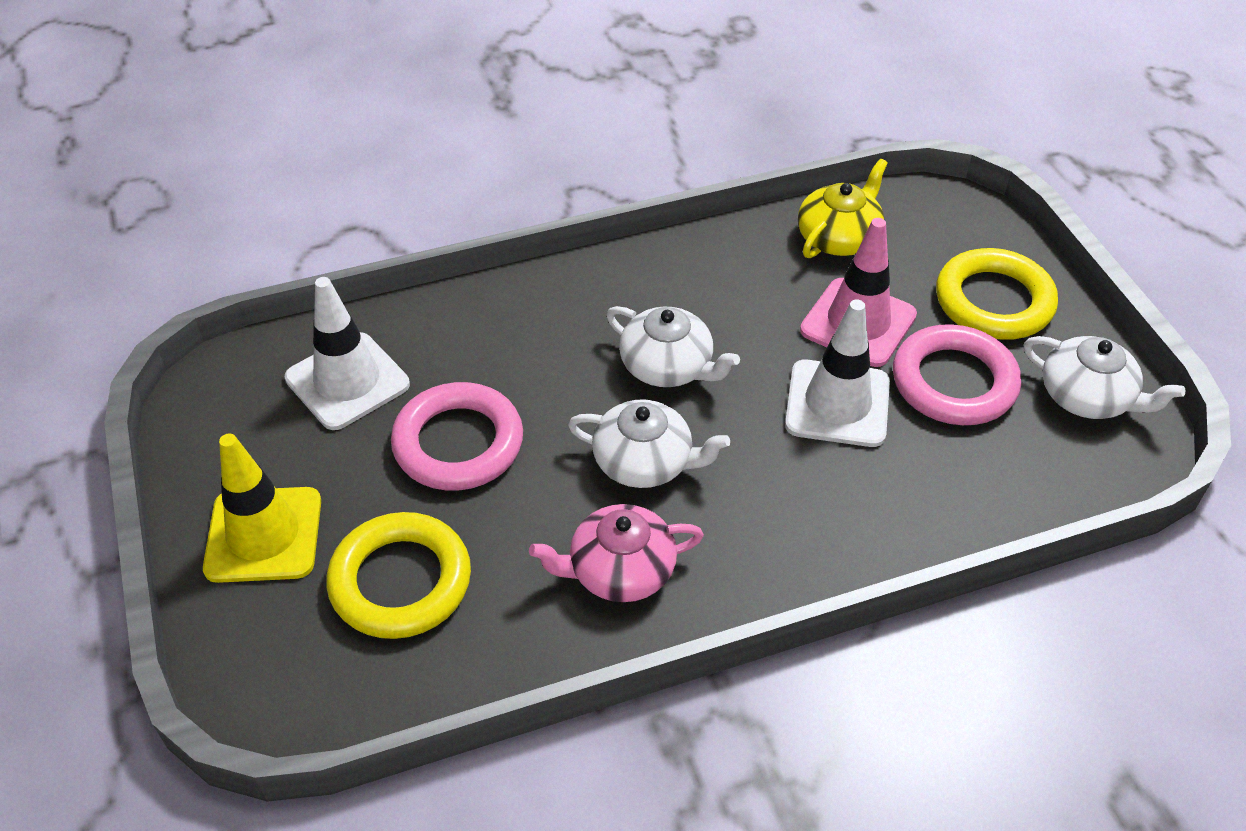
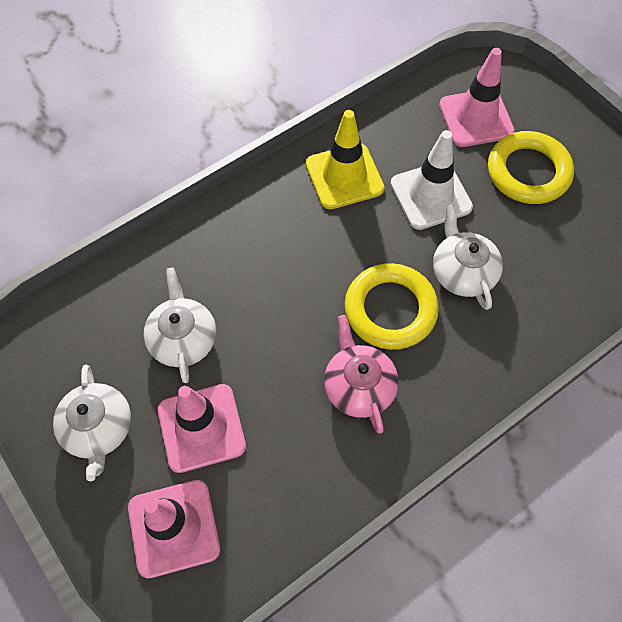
pink ring: [391,382,523,491] [893,324,1021,425] = 2 -> none = 0
pink traffic cone: [800,218,917,367] = 1 -> [128,480,220,578] [158,384,246,473] [439,48,515,147] = 3
white traffic cone: [285,277,410,430] [785,299,890,447] = 2 -> [390,130,473,230] = 1
yellow teapot: [798,159,888,258] = 1 -> none = 0

